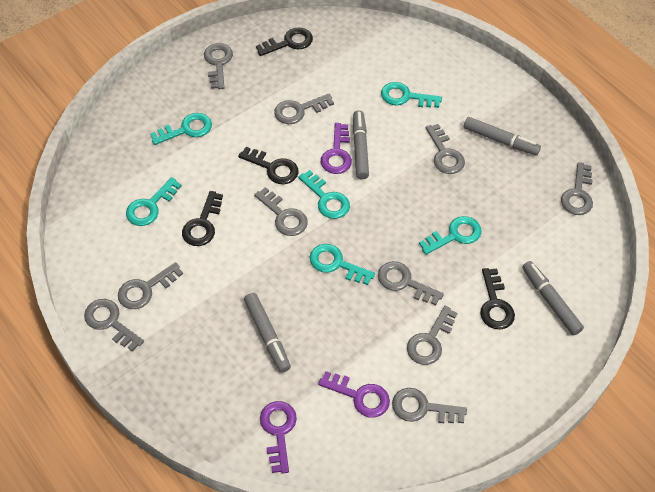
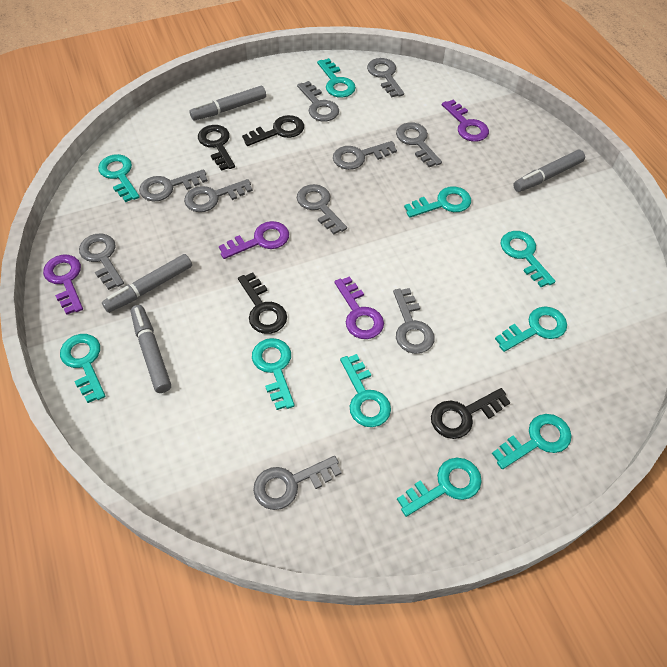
purple key: [260,401,297,474] [318,371,390,418] [321,123,352,174] = 3 -> [43,255,83,315] [219,221,289,259] [334,276,384,339] [442,99,489,142] = 4
turquoise key: [126,177,182,226] [150,113,212,145] [298,170,350,219] [310,244,375,285] [381,82,442,108] [419,216,482,255] = 6 -> [60,334,106,403] [98,154,140,202] [252,338,295,410] [317,58,356,98] [340,354,391,427] [397,458,482,517] [404,186,471,218] [492,414,572,469] [495,306,567,352] [501,231,556,287] = 10

